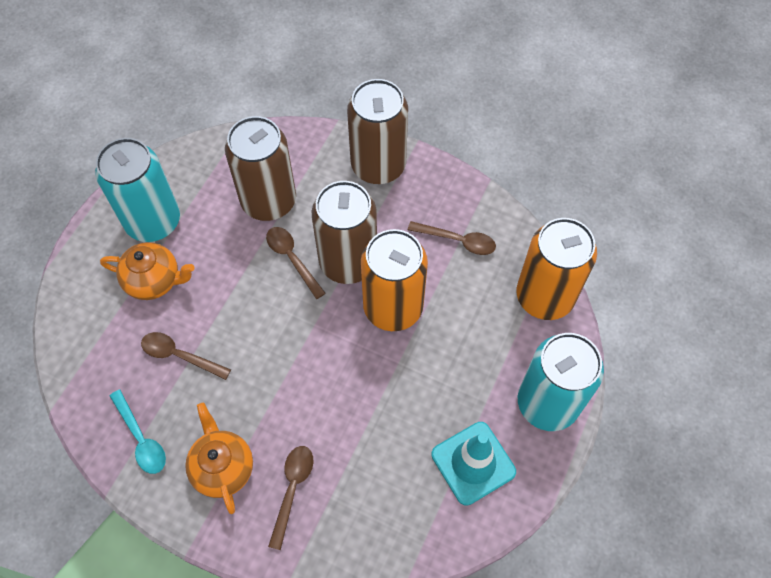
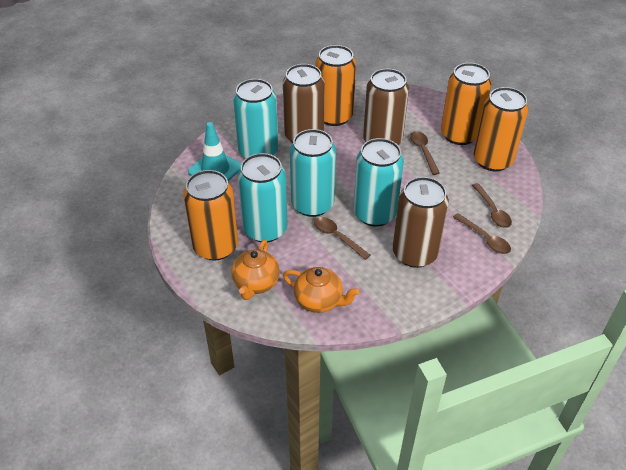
orange can: [361,229,428,331] [517,218,597,320] = 2 -> [183,170,238,261] [315,45,356,126] [441,63,491,145] [473,87,528,171] = 4
turquoise can: [95,138,180,242] [518,333,604,431] = 2 -> [233,79,278,159] [238,153,288,242] [290,129,336,217] [354,138,404,227] = 4
turquoise spoon: [110,390,166,474] = 1 -> none = 0

